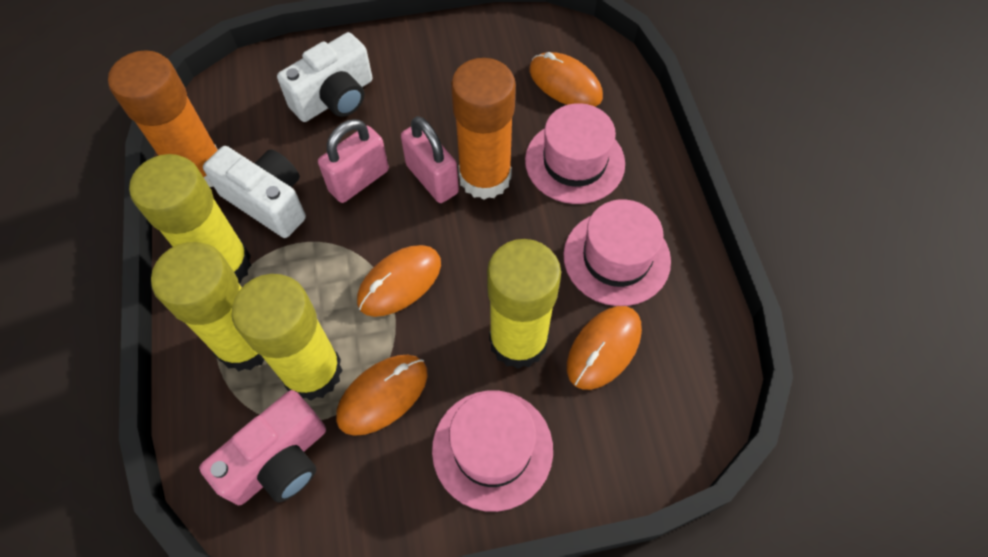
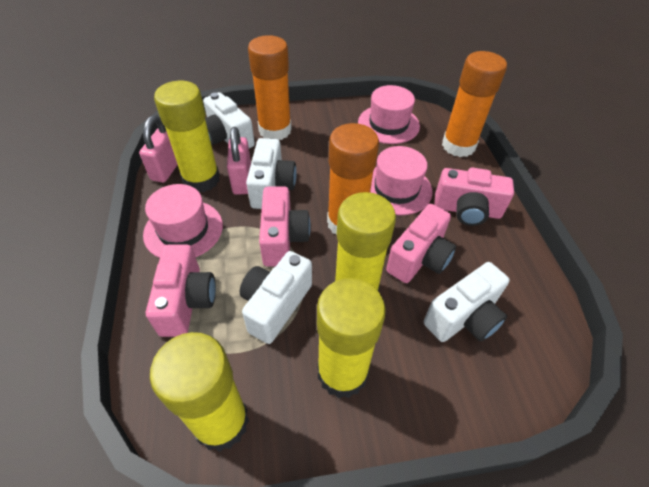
orange glue stick: [108,50,218,187] [451,58,516,200] = 2 -> [248,35,292,140] [327,123,379,235] [442,51,507,157] = 3
orange mouse: [336,355,428,436] [357,245,441,317] [529,52,603,107] [567,306,642,390] = 4 -> none = 0
pink camera: [199,390,326,505] = 1 -> [146,244,216,337] [259,186,311,267] [386,204,456,283] [434,168,514,226] = 4
white camera: [203,146,306,238] [277,32,372,122] = 2 -> [203,92,255,148] [240,251,312,344] [246,138,297,209] [424,262,510,342] = 4

